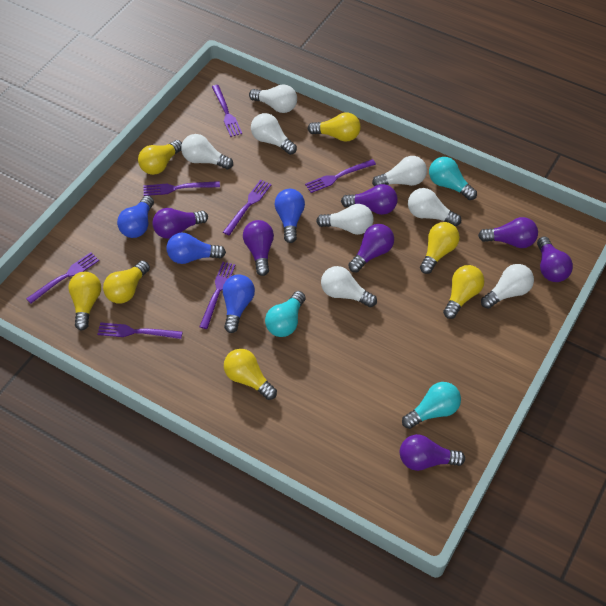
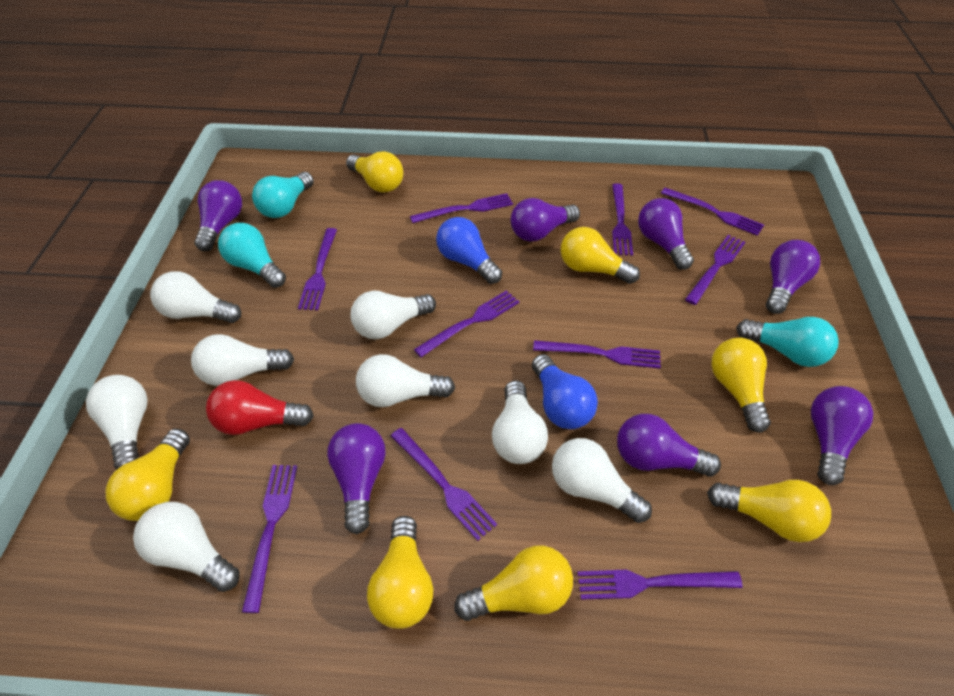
blue light bulb: [117,195,154,238] [167,233,226,264] [223,275,255,333] [275,189,305,243] = 4 -> [436,217,502,284] [532,354,598,429] = 2
purple fork: [26,252,99,304] [97,322,182,339] [143,181,220,196] [199,262,236,329] [212,85,242,137] [223,180,272,235] [305,159,376,193] = 7 -> [242,465,297,613] [298,228,337,310] [391,428,497,541] [410,193,513,223] [414,290,519,357] [533,340,661,369] [577,570,743,600] [612,183,633,256] [661,188,764,236] [685,235,745,305] = 10
red light bulb: none = 0 -> [206,380,314,435] = 1

